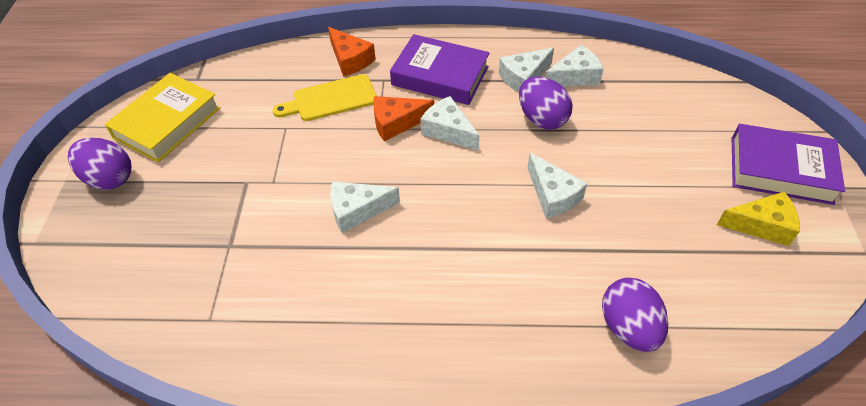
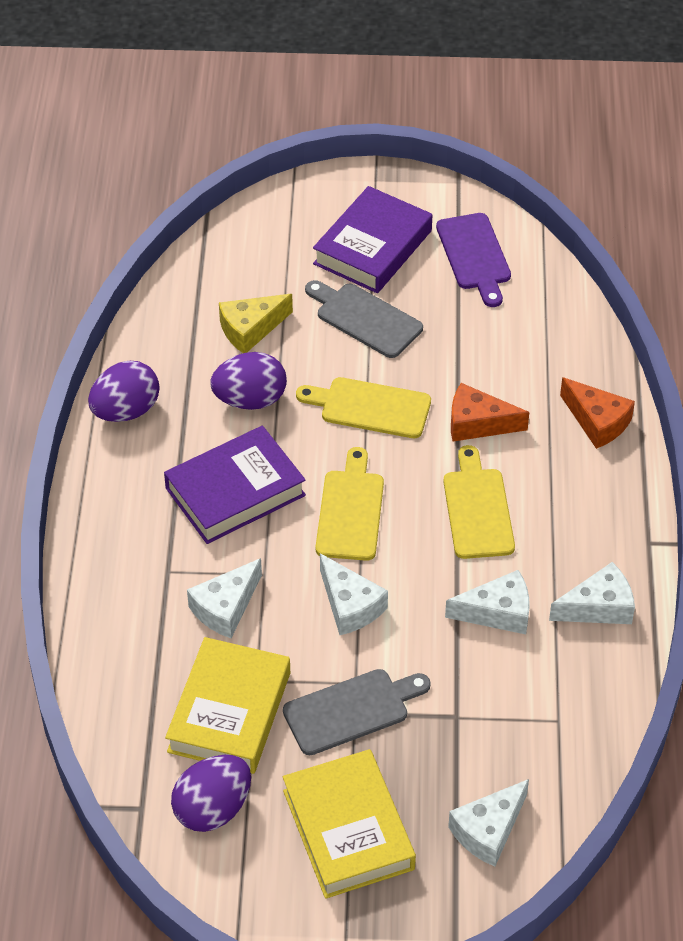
grey cutting board: none = 0 -> [283,669,431,755] [305,280,423,358] = 2
purple cutting board: none = 0 -> [436,213,511,307] = 1
yellow book: [105,73,220,163] = 1 -> [165,637,290,774] [283,749,416,899] = 2
yellow cutting board: [273,74,377,121] = 1 -> [296,377,431,438] [315,447,384,561] [443,445,515,559] = 3

